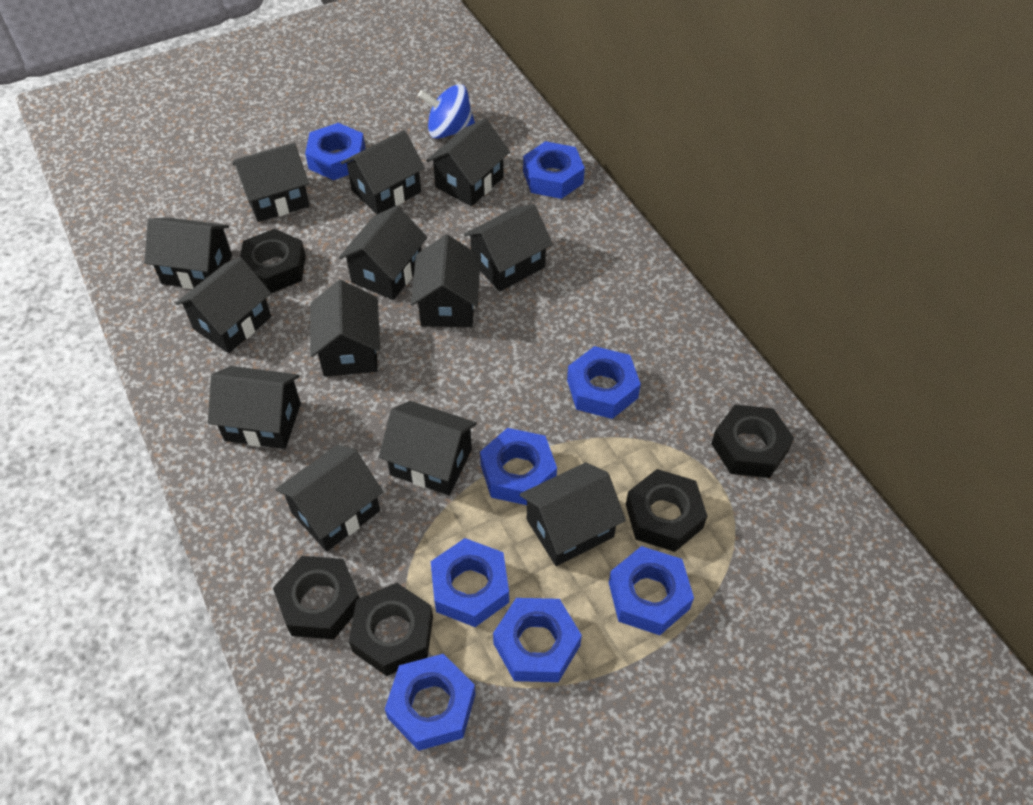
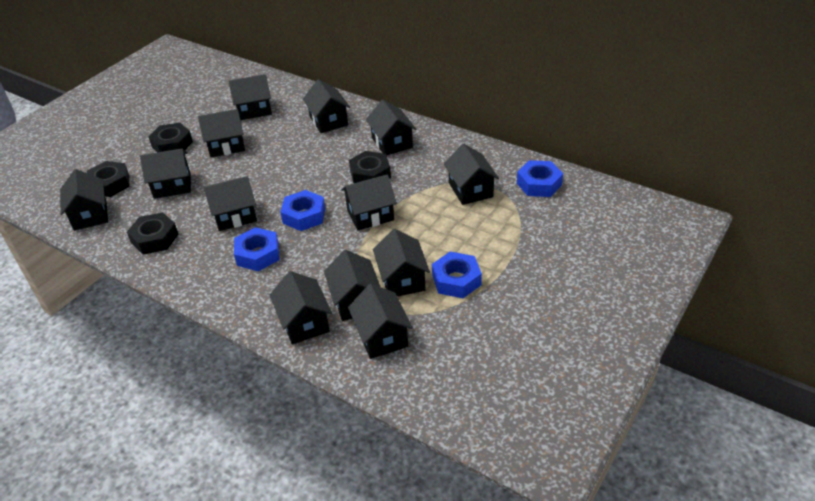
black nut: [240,229,306,293] [273,556,360,639] [349,583,433,676] [626,469,707,552] [711,405,794,478] = 5 -> [87,161,130,197] [127,213,179,254] [148,123,193,152] [349,151,391,183] = 4
blue nut: [305,123,366,180] [385,654,476,751] [431,538,509,627] [480,428,557,505] [493,598,582,682] [523,141,585,199] [567,346,641,419] [609,546,694,635] = 8 -> [234,227,279,271] [281,190,325,231] [432,252,482,298] [517,160,563,197] = 4
blue spinning top: [418,84,475,139] = 1 -> none = 0

